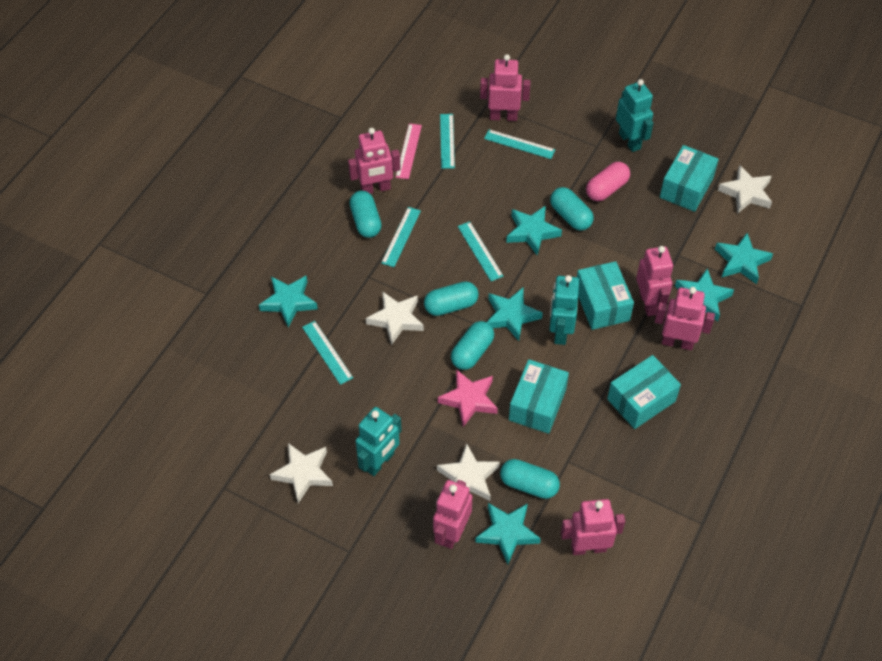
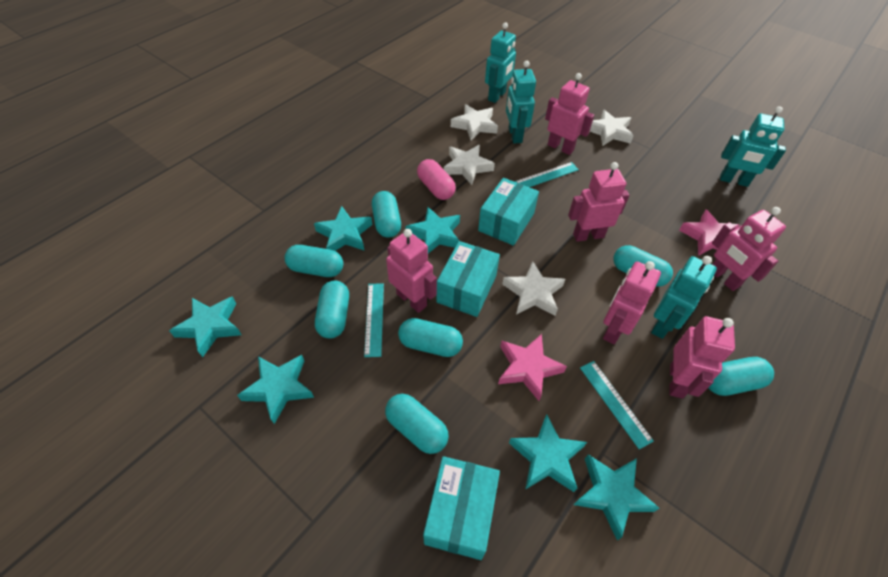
pink ruler: [396,123,422,179] = 1 -> none = 0
pink star: [438,369,498,427] = 1 -> [498,334,567,401] [679,209,739,256] = 2
turquoise box: [509,359,569,434] [577,261,634,330] [607,355,681,429] [660,145,719,212] = 4 -> [423,456,500,560] [436,241,500,317] [478,178,539,246] = 3
turquoise capsule: [349,191,382,238] [424,281,479,316] [451,321,494,370] [500,459,560,499] [550,187,594,231] = 5 -> [285,245,343,277] [315,281,349,339] [372,191,401,238] [385,394,449,454] [398,318,463,357] [614,245,673,287] [708,357,774,396] = 7
turquoise robot: [355,407,402,476] [549,275,579,345] [616,79,653,152] = 3 -> [485,22,516,103] [506,61,536,143] [651,256,717,339] [720,106,786,187] = 4
turquoise ruler: [302,321,353,385] [381,207,421,267] [440,114,455,169] [458,221,503,281] [484,129,555,159] = 5 -> [364,283,384,357] [515,162,579,187] [580,361,654,449] = 3

